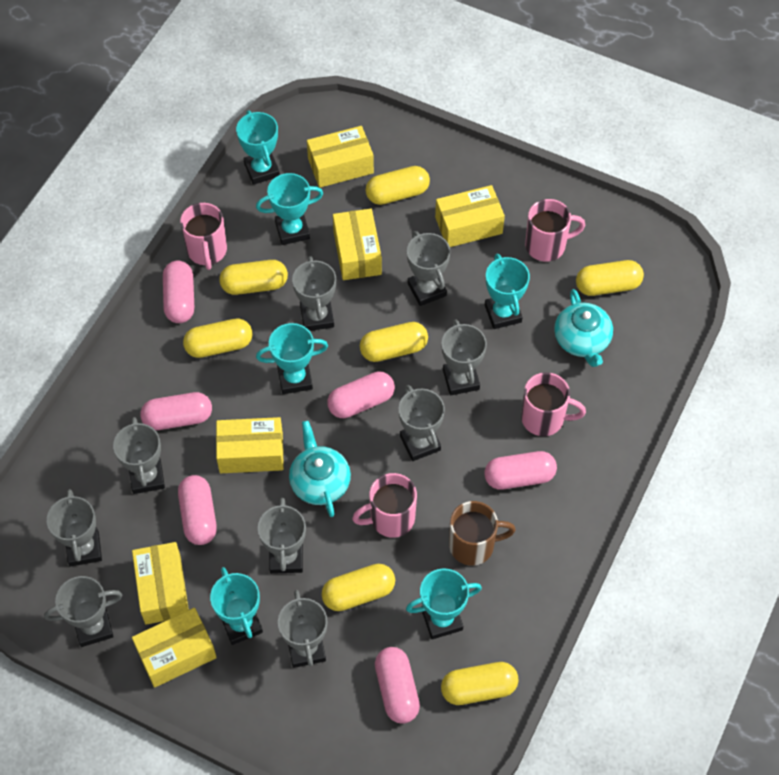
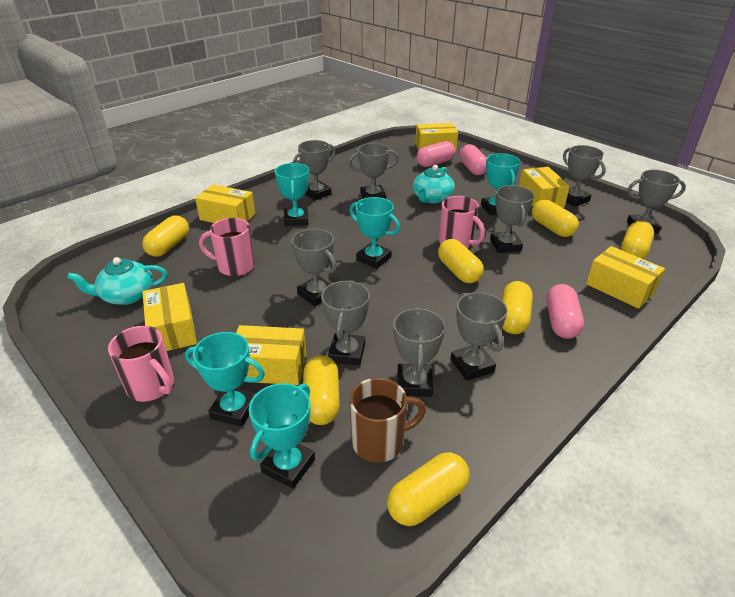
pink capsule: [140,392,212,430] [163,261,194,323] [178,475,217,545] [327,371,395,418] [375,647,420,724] [484,451,557,489] = 6 -> [416,141,455,167] [459,144,487,175] [546,284,584,339] = 3
pink mug: [180,203,227,270] [352,473,417,538] [521,372,586,436] [525,199,585,262] = 4 -> [108,326,174,402] [199,218,254,276] [439,196,485,248] = 3
turquoise trophy: [210,567,263,645] [236,111,280,185] [256,173,323,245] [256,323,328,394] [406,569,482,639] [485,254,530,329] = 6 -> [185,332,265,427] [249,383,315,489] [275,163,309,226] [349,197,400,269] [481,153,521,216] = 5

